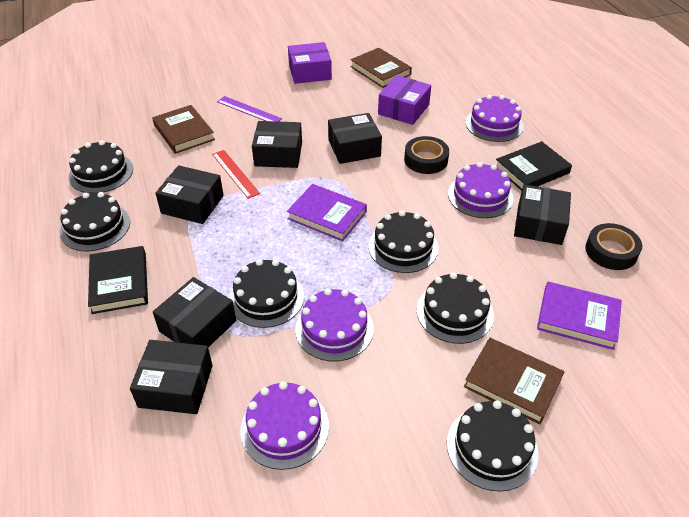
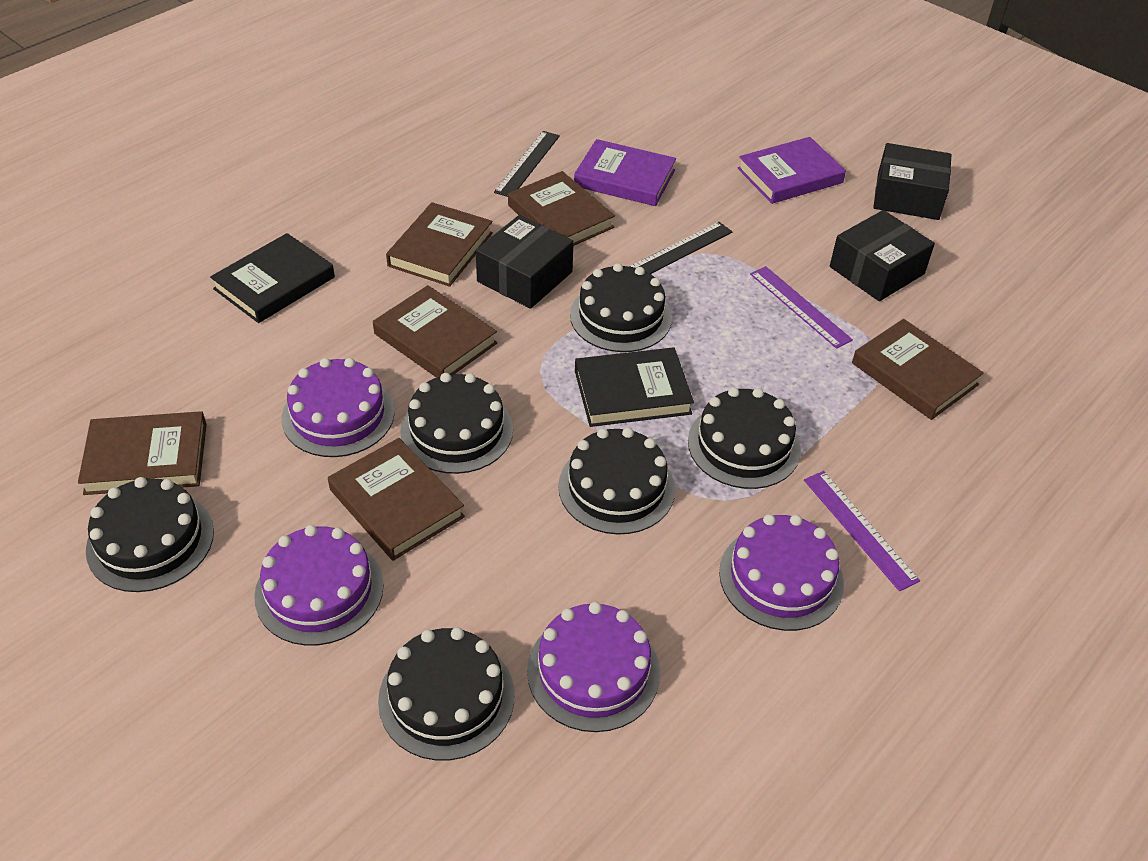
black box: [130,340,213,414] [153,277,236,347] [155,165,224,224] [252,121,302,168] [328,113,382,164] [514,184,571,245] = 6 -> [476,215,574,309] [830,210,935,301] [873,143,951,220] = 3
black ruler: none = 0 -> [494,131,560,197] [629,222,732,274] = 2
black tape: [404,136,449,174] [585,223,642,270] = 2 -> none = 0
brown book: [152,105,215,154] [350,48,412,88] [464,338,564,424] = 3 -> [78,411,207,495] [328,438,465,561] [373,285,497,378] [386,202,493,287] [508,171,615,246] [852,319,984,420] = 6
purple box: [288,42,332,84] [378,75,431,125] = 2 -> none = 0
purple ruler: [217,96,282,122] = 1 -> [750,266,853,349] [804,471,920,591] = 2
red ruler: [212,150,260,199] = 1 -> none = 0

